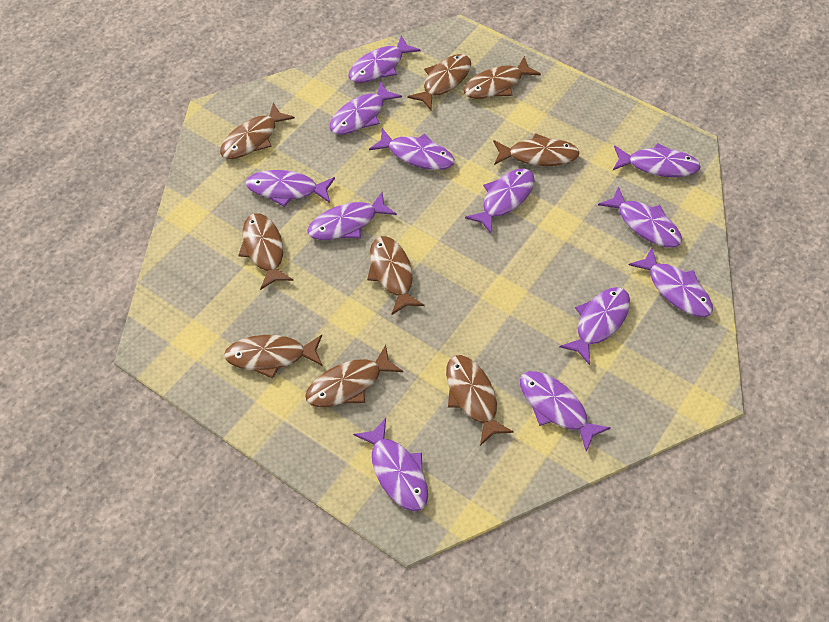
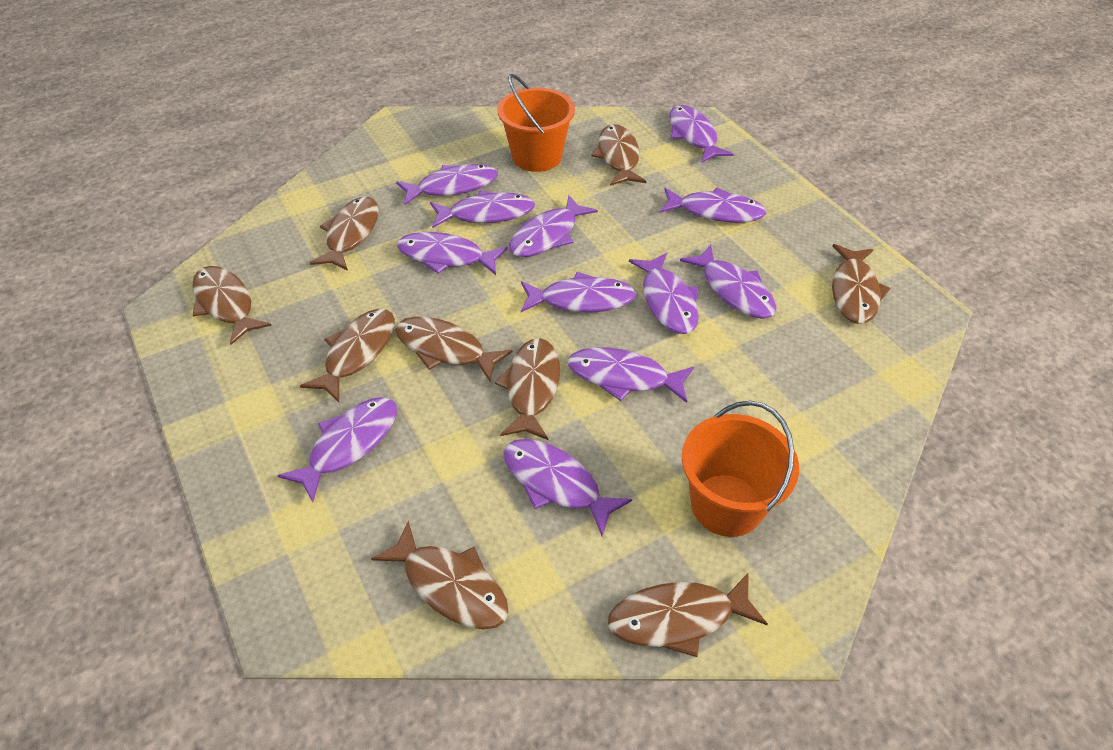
orange bucket: none = 0 -> [497,74,575,172] [682,401,799,537] = 2

